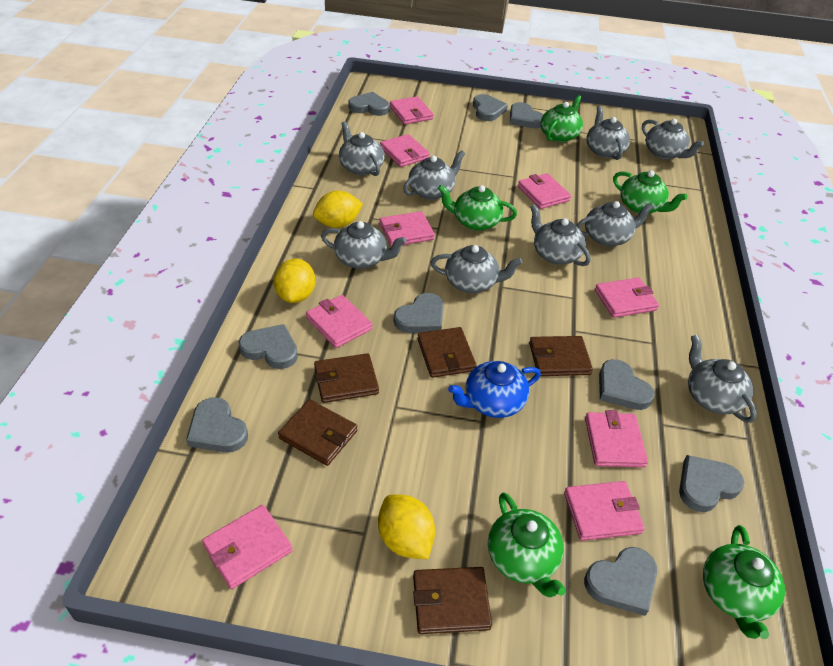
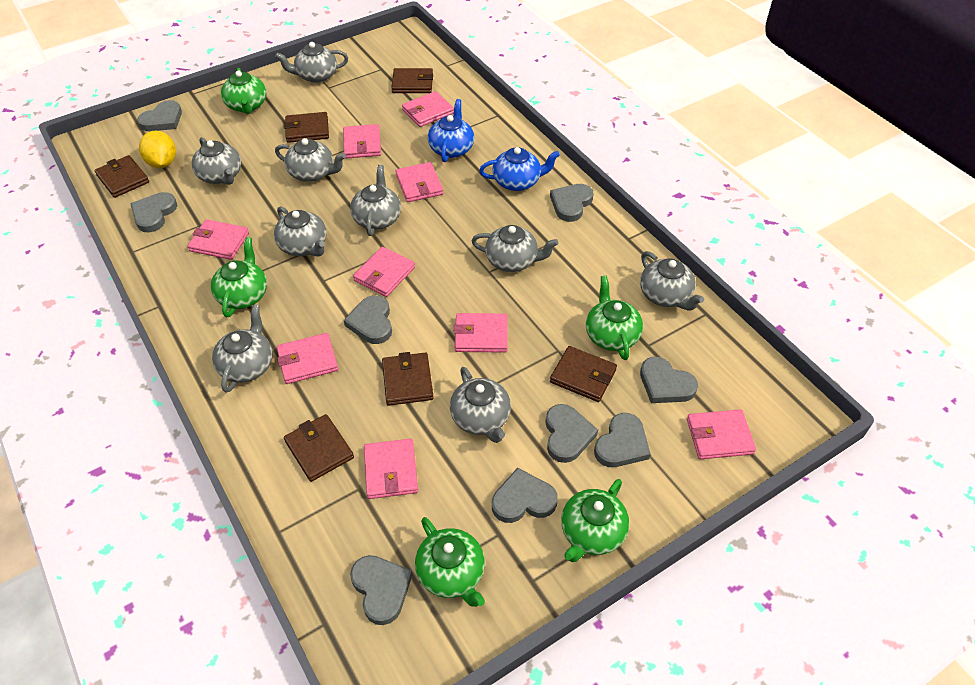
blue teapot: [448,361,541,418] = 1 -> [428,99,474,162] [479,147,560,191] = 2
brown wallet: [278,399,357,466] [314,353,379,403] [413,567,492,634] [417,327,477,378] [529,336,593,376] = 5 -> [94,155,149,198] [284,112,329,143] [284,414,354,482] [382,352,434,406] [391,68,433,93] [550,346,617,402] = 6
yellow lemon: [274,259,315,303] [313,191,363,228] [378,494,435,559] = 3 -> [139,131,176,168] = 1

